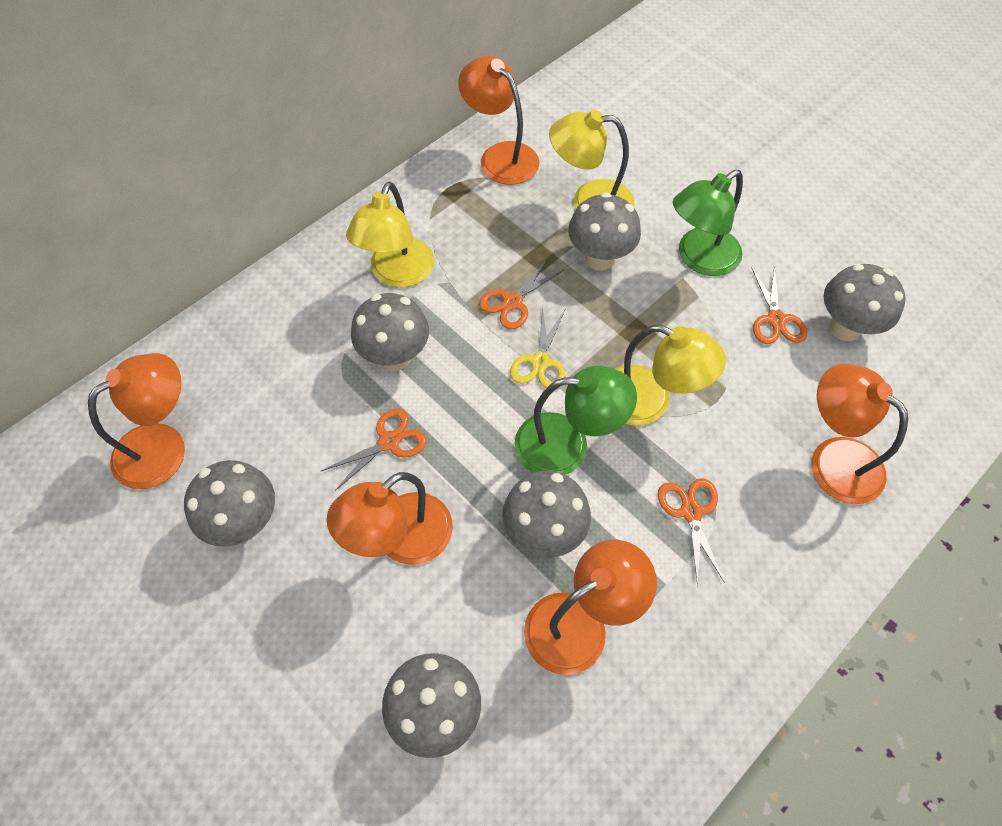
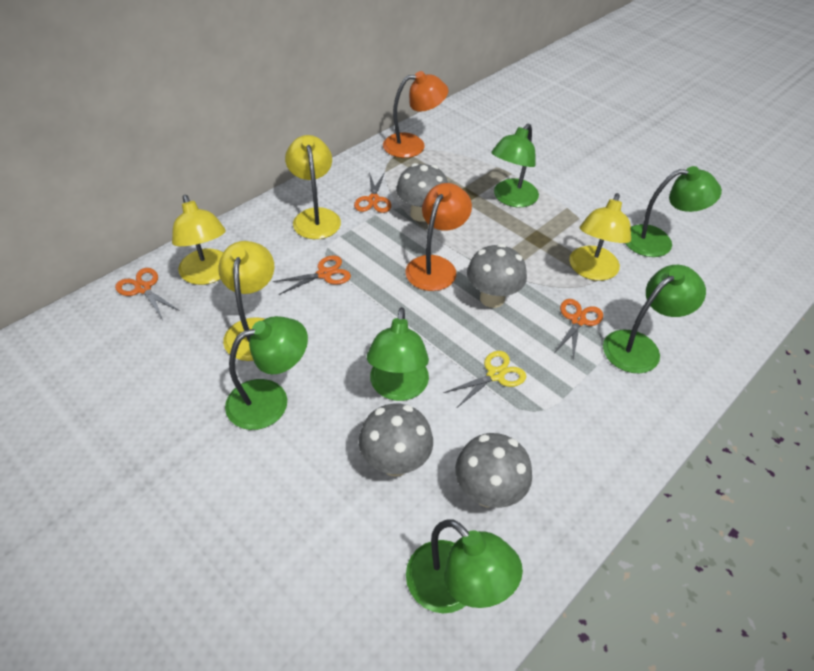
green lamp: [514,366,637,475] [673,170,743,276] = 2 -> [225,316,308,430] [367,307,429,401] [406,519,523,613] [491,124,539,207] [603,265,706,373] [625,166,722,257] = 6
grey mushroom: [184,460,275,547] [351,293,429,371] [382,653,481,758] [503,471,591,558] [568,192,641,271] [823,264,906,341] = 6 -> [359,403,433,477] [396,163,448,222] [455,433,532,508] [467,244,527,308] = 4
orange lamp: [88,353,185,489] [326,472,453,565] [458,56,539,185] [524,540,657,675] [811,363,908,504] = 5 -> [383,71,448,158] [405,183,472,291] = 2
yellow lamp: [346,182,434,288] [549,110,635,208] [615,325,726,426] = 3 -> [172,195,226,285] [218,241,274,361] [285,135,341,239] [569,193,631,281] = 4

